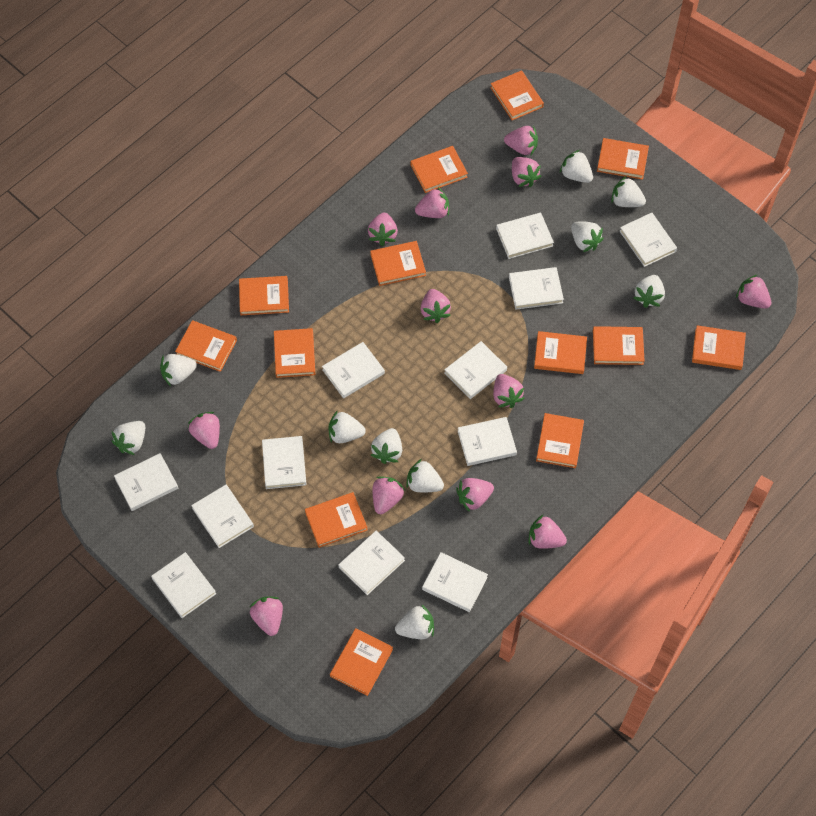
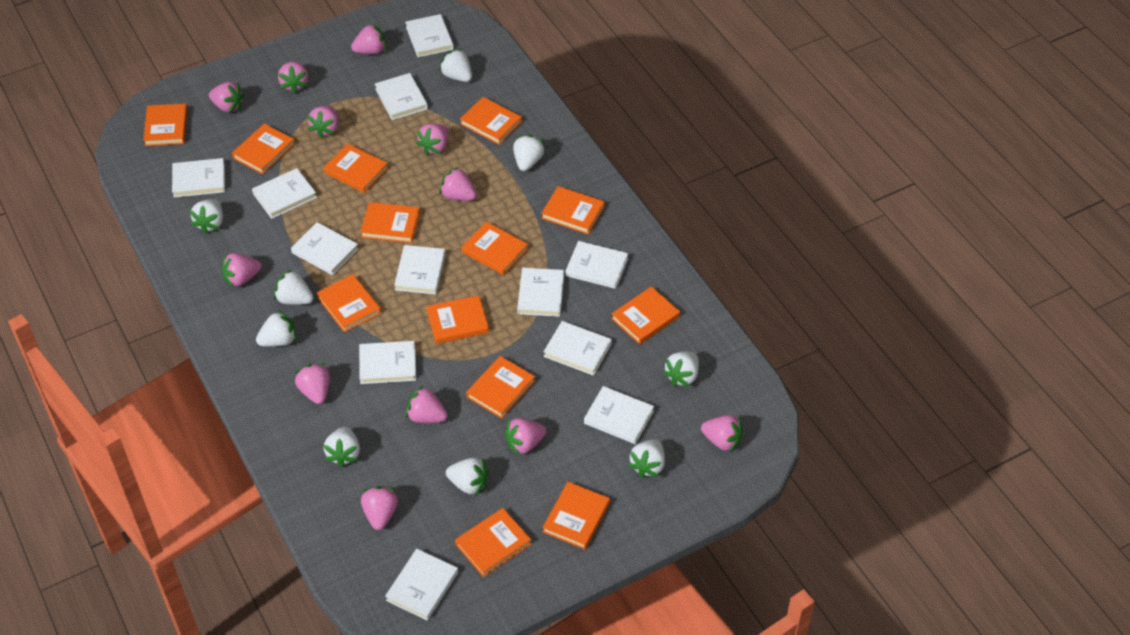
white strawberry: [112,421,145,455] [160,354,197,386] [328,410,366,443] [371,428,402,464] [395,604,434,639] [406,459,444,492] [560,150,593,183] [571,221,604,252] [611,176,646,207] [634,275,665,308] = 10 -> [189,199,223,234] [256,310,296,347] [274,270,313,305] [323,427,360,467] [439,49,472,82] [446,458,489,496] [513,135,545,171] [628,440,665,478] [663,352,699,387] = 9

